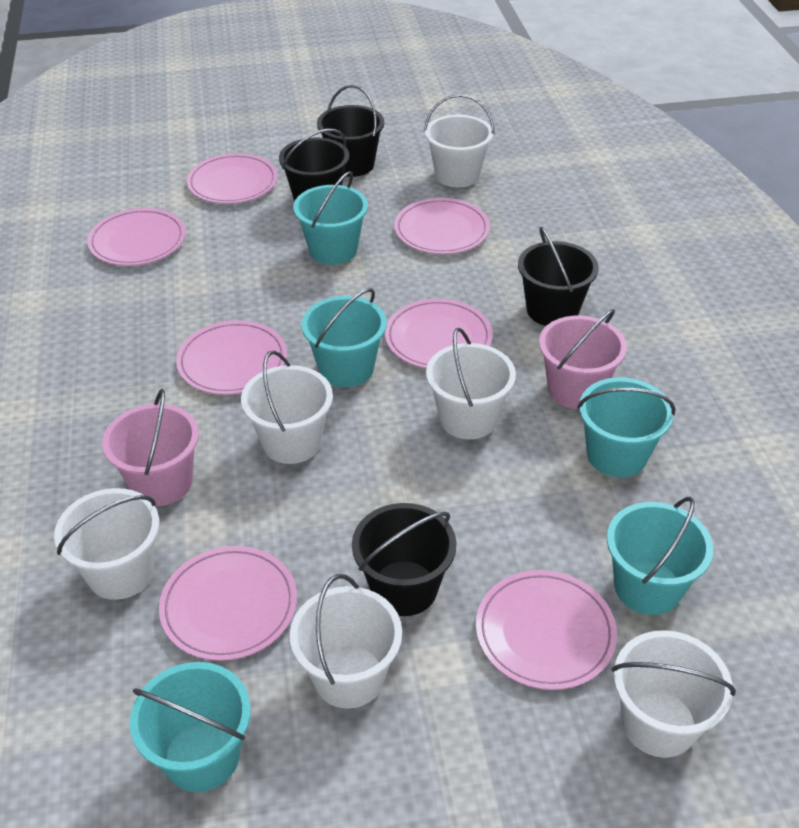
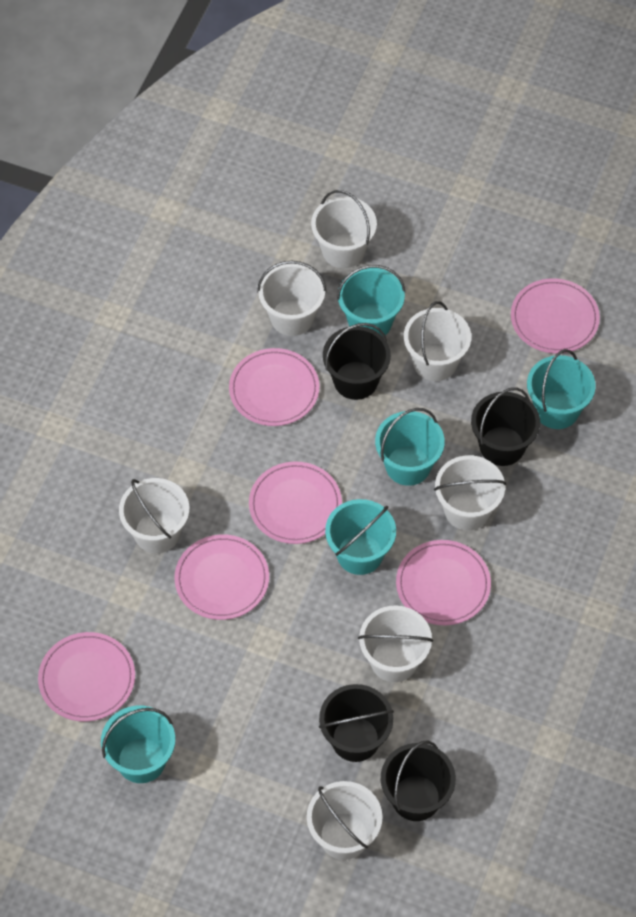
pink bucket: [102,389,199,506] [539,309,627,409] = 2 -> none = 0
pink plate: [87,208,186,266] [159,546,297,661] [176,320,287,395] [187,153,278,204] [385,299,493,369] [394,198,490,254] [476,570,617,690] = 7 -> [38,632,135,722] [174,534,269,620] [229,348,320,426] [249,462,342,544] [396,540,491,625] [511,278,600,354] = 6
white bucket: [54,488,159,600] [241,350,333,464] [290,574,402,709] [424,94,495,187] [426,328,516,439] [612,630,736,758] = 6 -> [119,478,190,553] [257,261,327,336] [307,781,383,860] [311,190,377,268] [358,606,433,682] [404,301,471,381] [434,455,506,530] = 7

